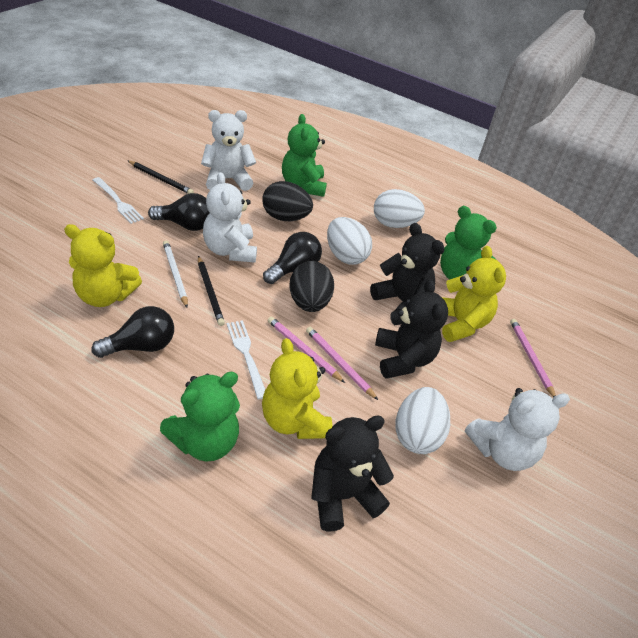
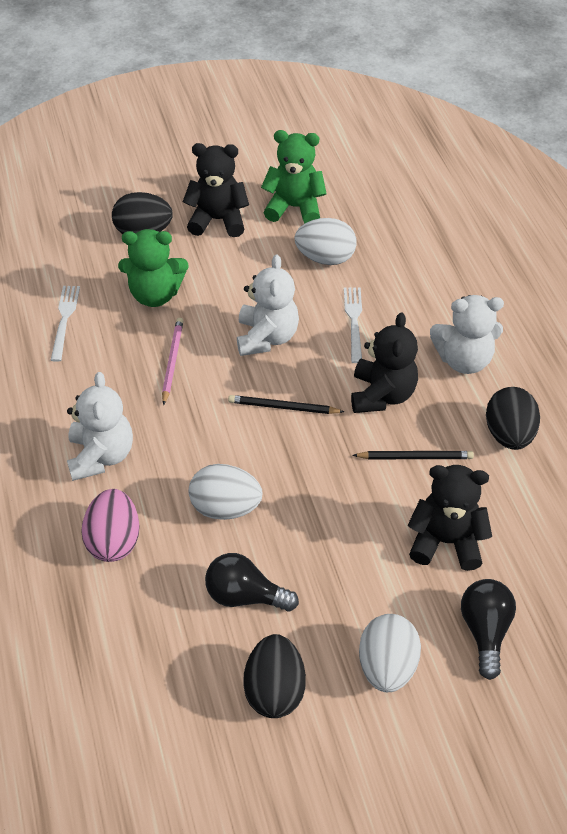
black egg: [262,181,313,221] [289,261,334,312] = 2 -> [112,192,173,234] [243,634,306,718] [486,387,540,450] = 3
black light bulb: [92,306,174,358] [148,193,210,231] [263,232,322,284] = 3 -> [205,553,299,612] [461,579,516,680] = 2
green teddy bear: [160,372,240,462] [282,114,327,197] [440,206,497,280] = 3 -> [118,229,188,307] [261,130,327,223] = 2
pink egg: none = 0 -> [81,489,140,562] = 1
pink pencil: [268,316,345,383] [306,327,378,400] [510,319,556,398] = 3 -> [162,318,183,405] = 1
white pencil: [163,241,188,308] = 1 -> none = 0
yellow teddy bear: [64,224,142,307] [262,338,332,439] [442,246,506,342] = 3 -> none = 0

